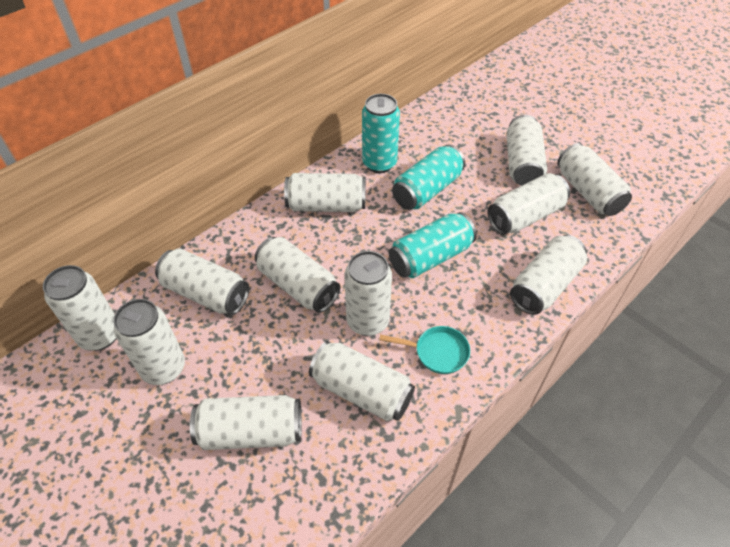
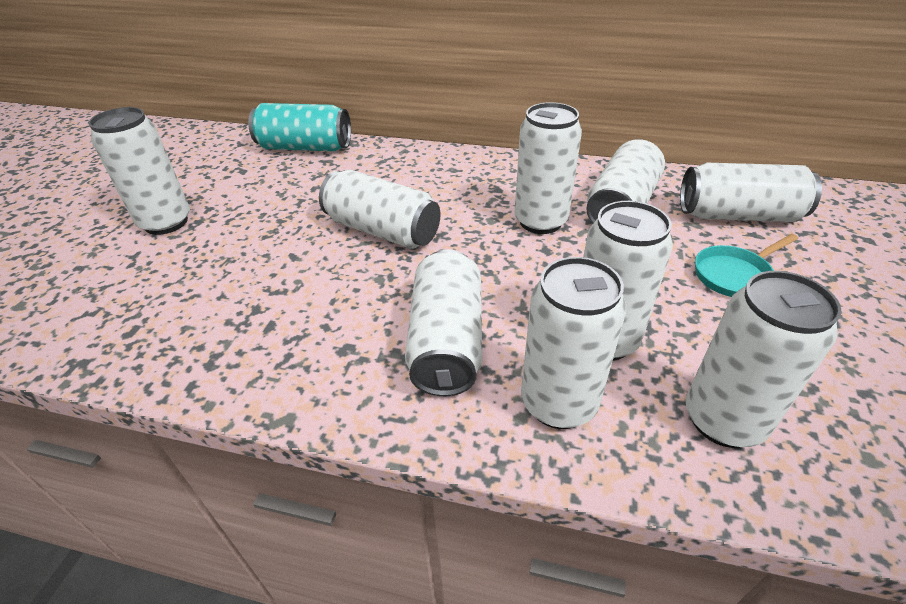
turquoise can: [362,94,400,173] [389,212,477,278] [392,145,465,210] = 3 -> [248,103,351,151] = 1
white can: [43,265,116,351] [113,299,185,385] [155,248,249,315] [190,395,302,450] [255,237,340,313] [284,173,366,212] [309,341,415,421] [345,251,392,336] [487,173,570,235] [506,115,547,186] [510,235,587,315] [557,143,632,216] = 12 -> [88,107,190,235] [319,170,441,249] [405,250,482,396] [515,102,582,234] [521,257,626,429] [583,201,673,361] [586,139,665,223] [680,163,822,222] [686,271,842,448] = 9

